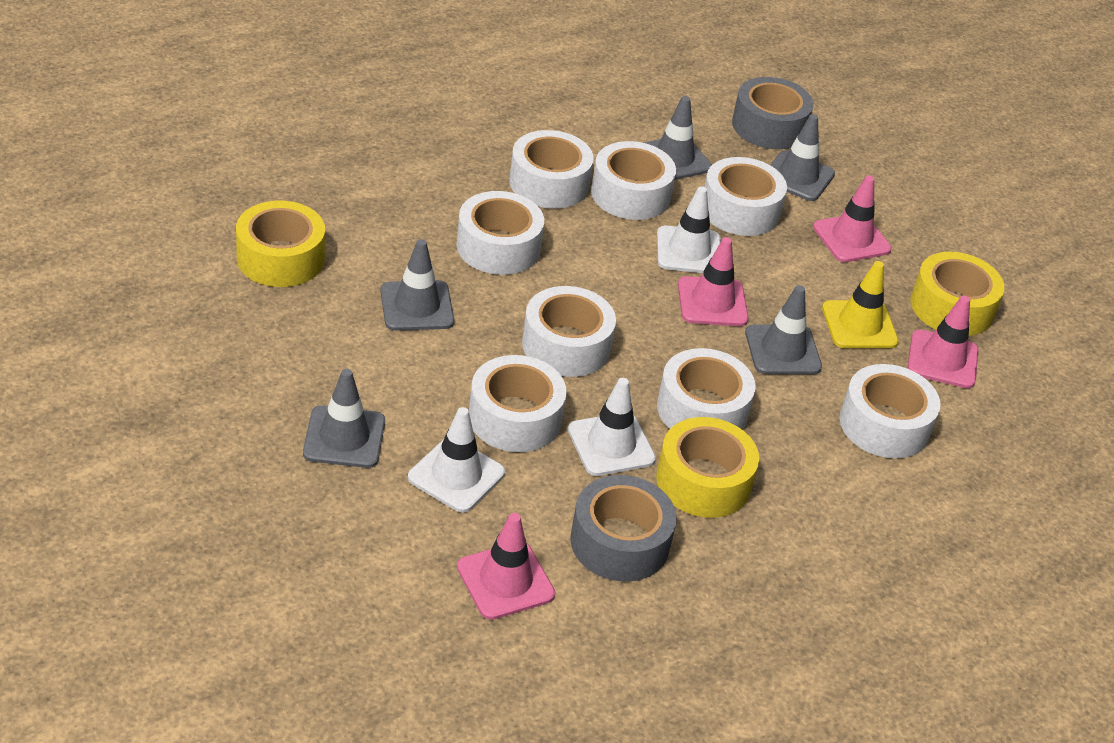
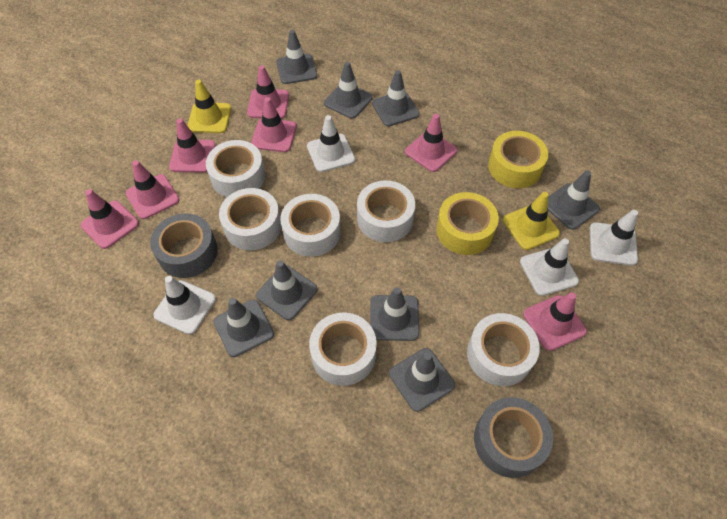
grey traffic cone: [303,369,385,468] [380,239,454,331] [644,96,712,180] [745,285,822,374] [770,114,835,201] = 5 -> [213,298,274,357] [256,260,318,320] [276,30,317,84] [324,62,373,119] [370,287,419,341] [372,70,420,126] [389,348,455,412] [548,170,600,230] = 8
pink traffic cone: [457,513,555,620] [678,237,749,326] [813,175,892,262] [907,296,978,388] = 4 -> [81,189,139,249] [126,161,180,219] [169,119,216,173] [247,65,289,119] [251,97,297,152] [405,114,457,172] [523,292,587,351] = 7
white tape: [456,191,544,275] [469,355,567,452] [509,130,594,209] [522,286,616,377] [591,141,676,220] [657,348,756,430] [704,157,787,236] [840,364,940,458] = 8 -> [206,140,265,197] [219,188,281,250] [280,194,341,257] [309,313,377,386] [357,180,415,242] [467,313,540,386] = 6
white traffic cone: [408,407,505,512] [568,378,656,476] [657,186,721,273] = 3 -> [153,276,216,334] [307,115,355,172] [520,238,579,296] [590,210,638,266] = 4
yellow tape: [236,201,325,287] [656,417,759,518] [911,252,1004,336] = 3 -> [436,192,499,255] [488,131,548,188] = 2
yellow traffic cone: [822,261,899,348] = 1 -> [187,80,231,133] [503,192,560,250] = 2

